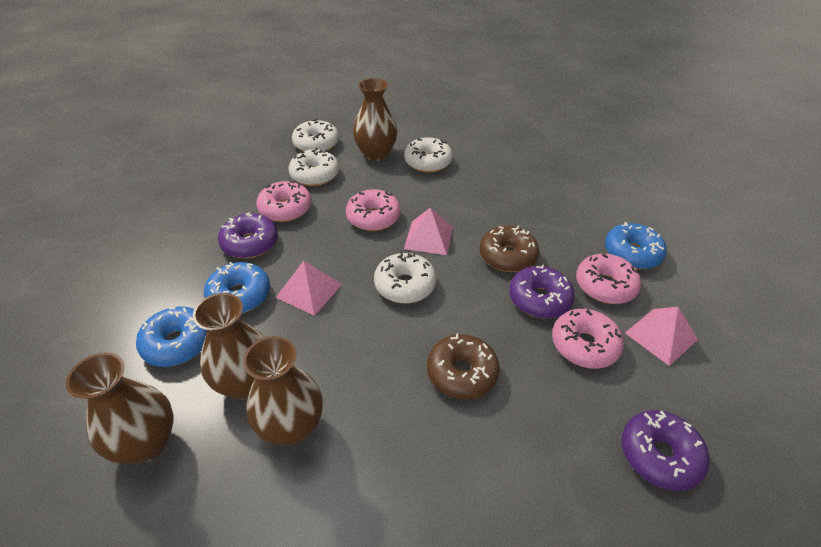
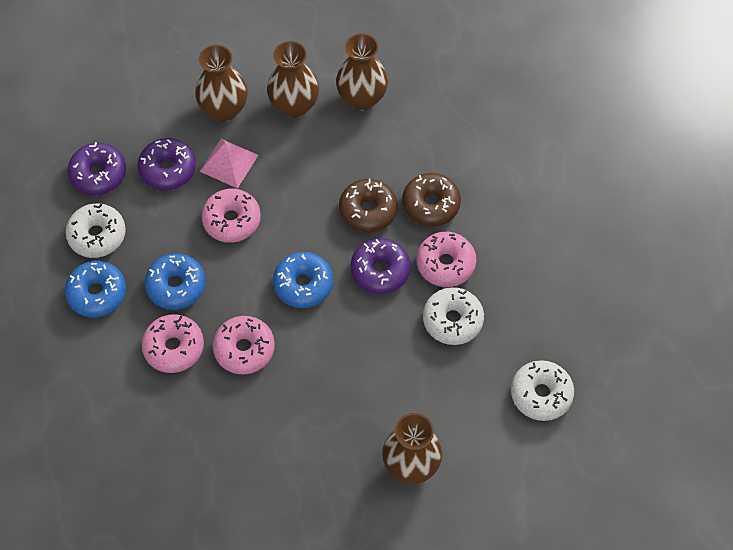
pink pyramid: [276,261,342,316] [404,208,453,255] [625,307,698,366] = 3 -> [200,139,258,189] = 1
white donut: [288,148,339,186] [292,119,339,151] [374,251,436,304] [404,137,453,173] = 4 -> [65,203,126,258] [423,287,484,345] [511,360,574,421] = 3

